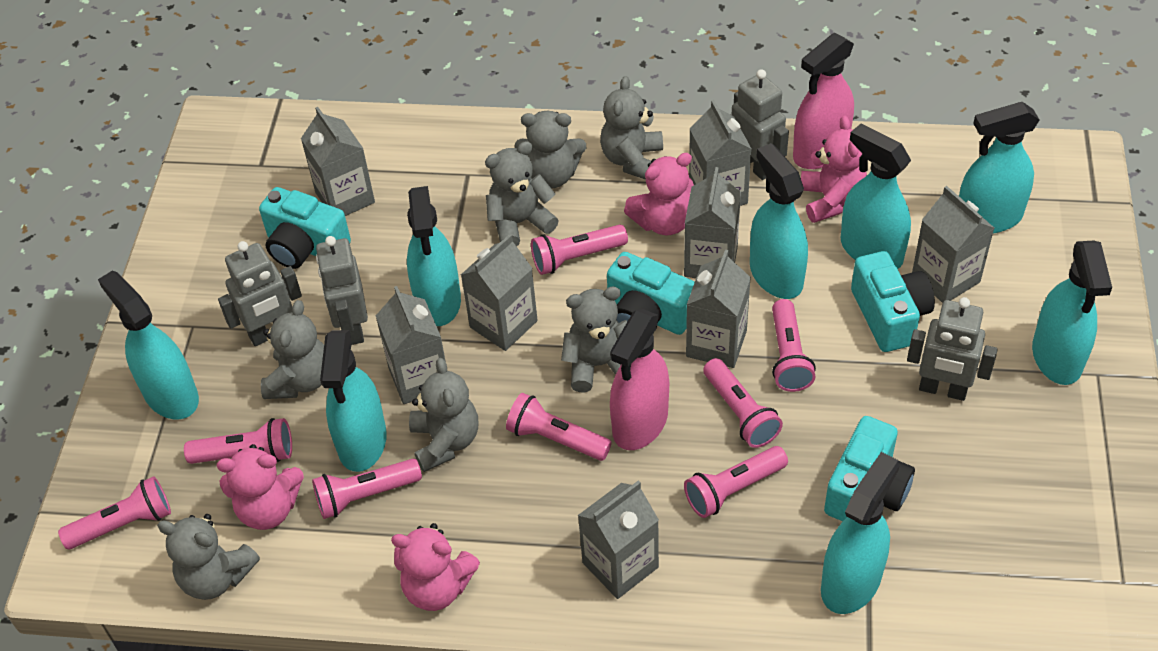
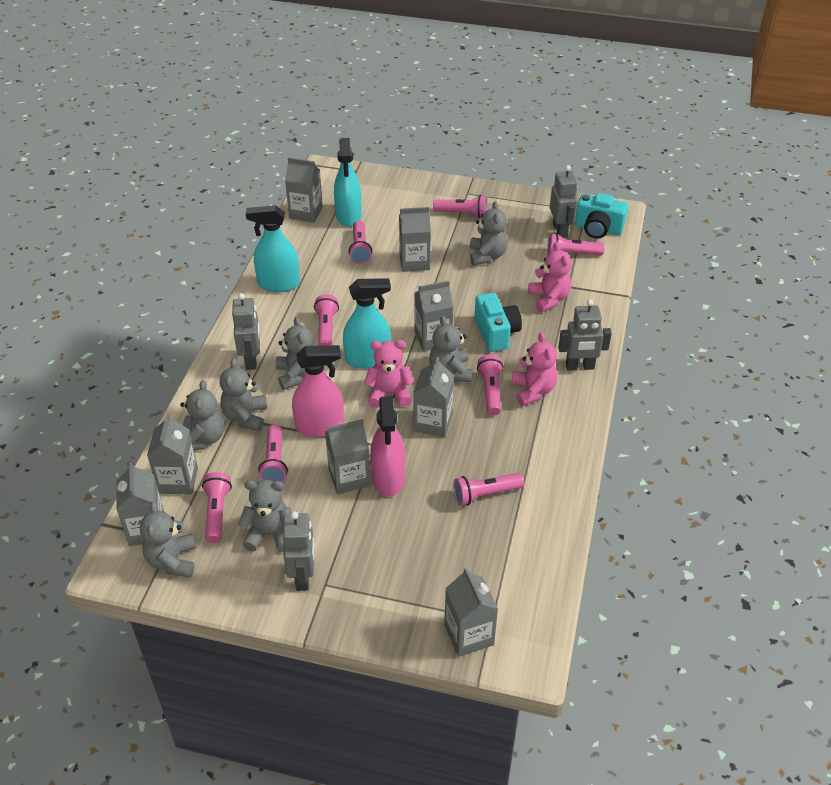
pink teddy bear: [217,444,304,530] [391,523,480,611] [624,153,694,235] [801,116,867,223] = 4 -> [364,340,414,408] [512,332,557,406] [528,242,571,312] = 3
turquoise camera: [259,187,351,269] [607,252,695,335] [824,416,915,521] [851,251,935,352] = 4 -> [474,293,522,352] [575,193,628,239] = 2
turquoise spray bottle: [98,270,199,419] [320,330,387,472] [407,186,461,326] [750,143,808,299] [821,452,899,614] [841,124,911,269] [959,102,1039,234] [1032,241,1112,385] = 8 -> [246,205,300,292] [334,138,361,227] [343,278,391,369] = 3

